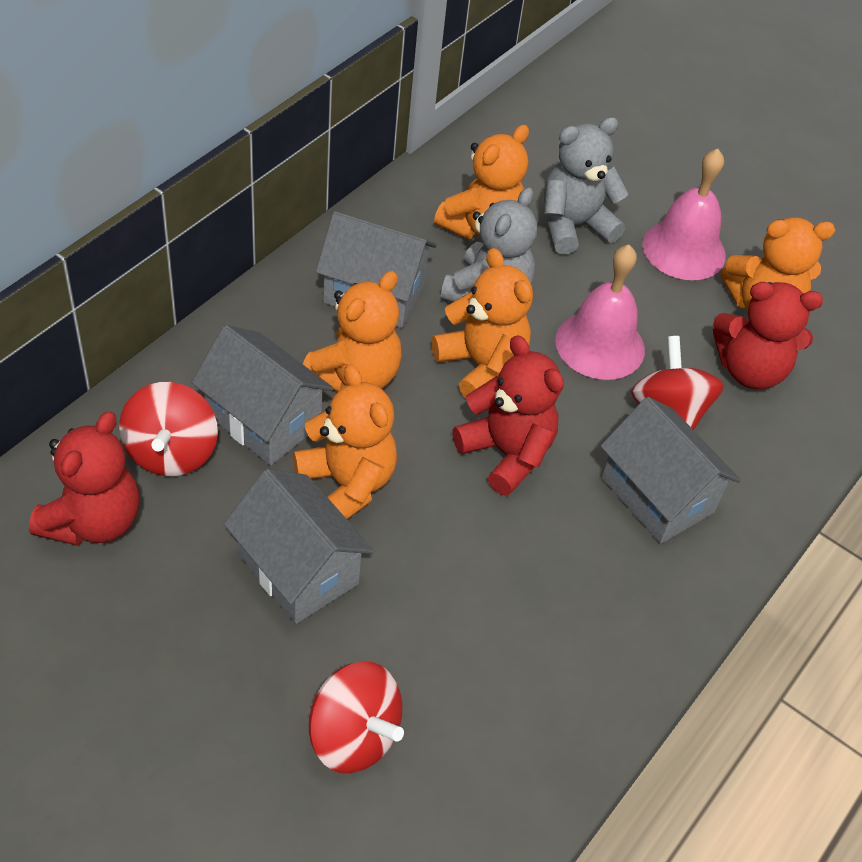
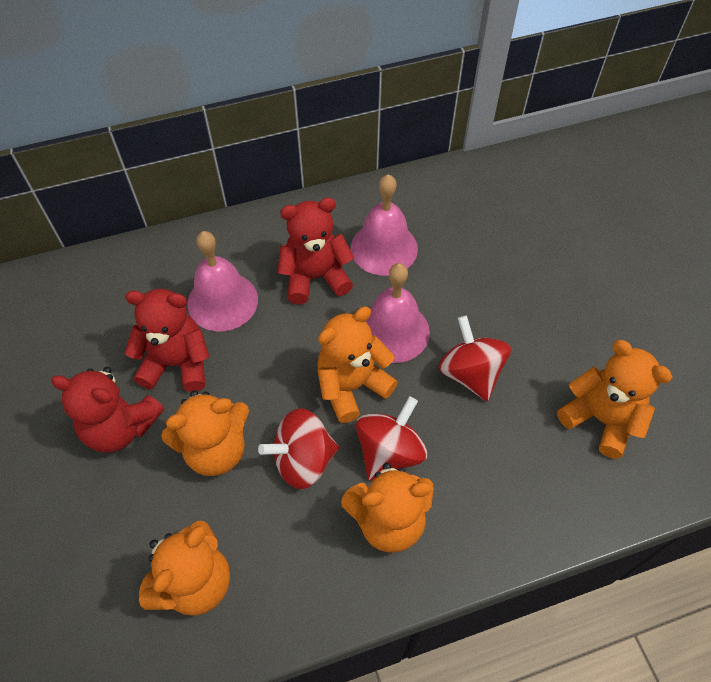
grey house: [192,325,334,466] [224,469,374,624] [316,211,437,328] [601,397,741,544] = 4 -> none = 0
grey teddy bear: [440,187,537,302] [544,117,629,254] = 2 -> none = 0
pink bell: [555,245,645,380] [642,149,726,280] = 2 -> [187,231,258,331] [351,174,418,276] [365,263,430,363] = 3

